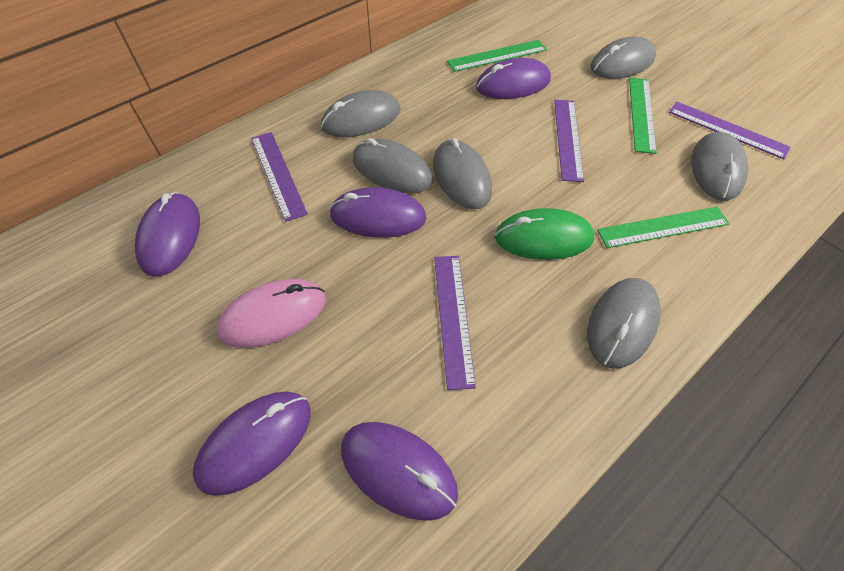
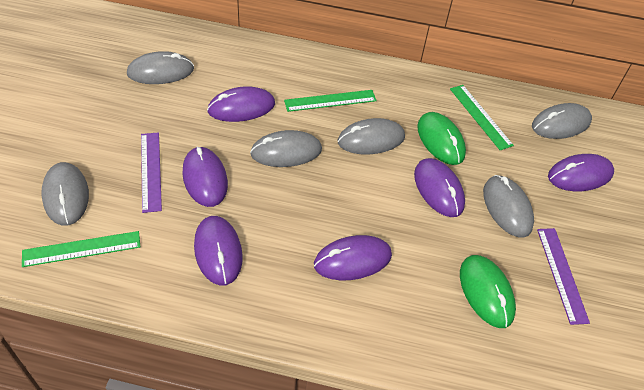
green mouse: [495,208,594,260] = 1 -> [417,112,466,165] [460,255,516,328] = 2
pink mouse: [217,279,326,348] = 1 -> none = 0
purple mouse: [135,192,200,277] [193,391,311,496] [329,187,427,238] [341,422,458,521] [476,58,551,99] = 5 -> [182,146,228,207] [194,216,243,285] [207,86,275,122] [314,235,392,280] [414,158,465,217] [548,154,614,191] = 6
purple ruler: [251,132,308,222] [434,256,476,390] [554,100,584,182] [669,101,790,159] = 4 -> [141,132,162,213] [537,228,590,325] = 2

